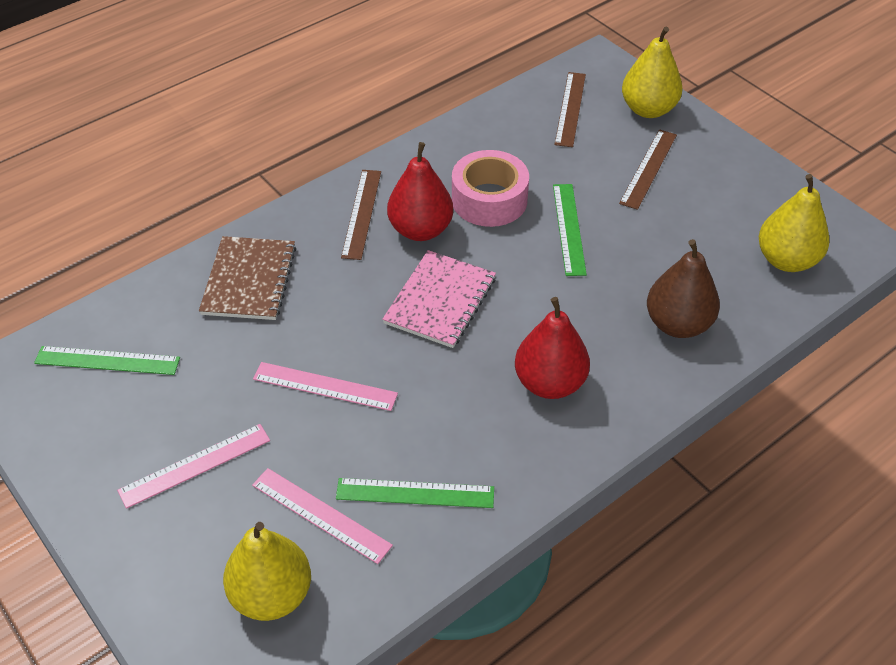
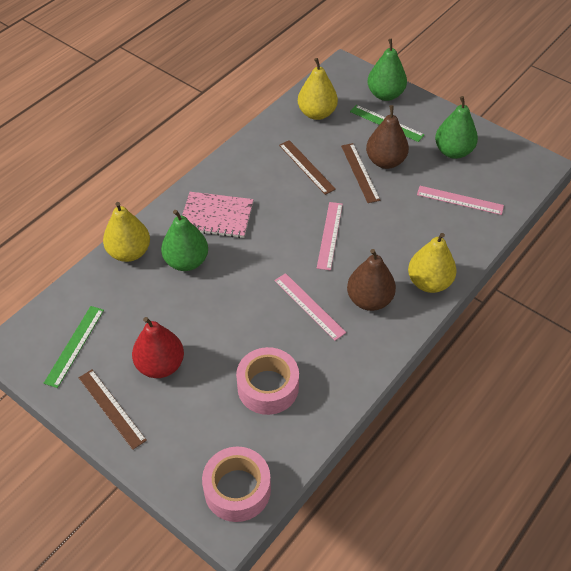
brown notebook: [199,236,296,320] = 1 -> none = 0
brown pear: [647,239,720,338] = 1 -> [347,249,396,311] [366,105,409,169] = 2
green pear: none = 0 -> [161,210,208,271] [367,39,407,101] [435,96,478,159] = 3
green ruler: [34,346,180,375] [336,478,494,508] [553,184,587,276] = 3 -> [44,306,104,388] [350,105,425,142] = 2
pink tape: [452,150,529,227] = 1 -> [202,447,271,522] [236,347,299,415] = 2
red pear: [387,142,453,241] [515,297,590,399] = 2 -> [132,317,184,378] = 1

